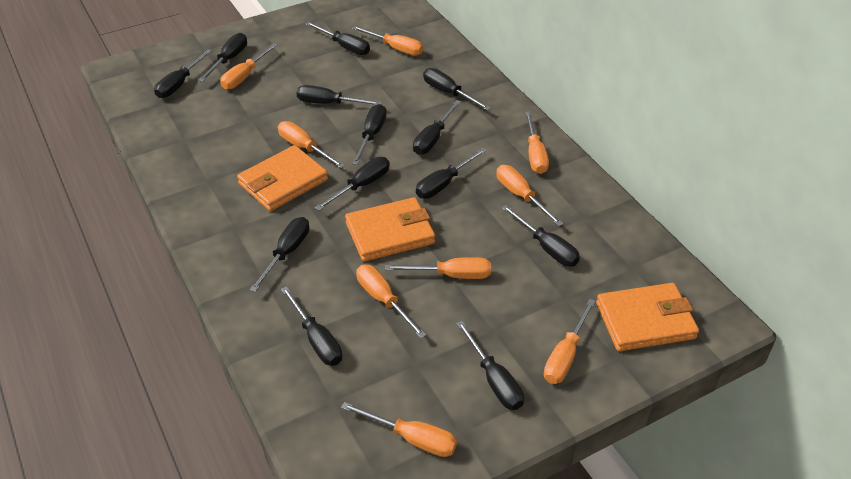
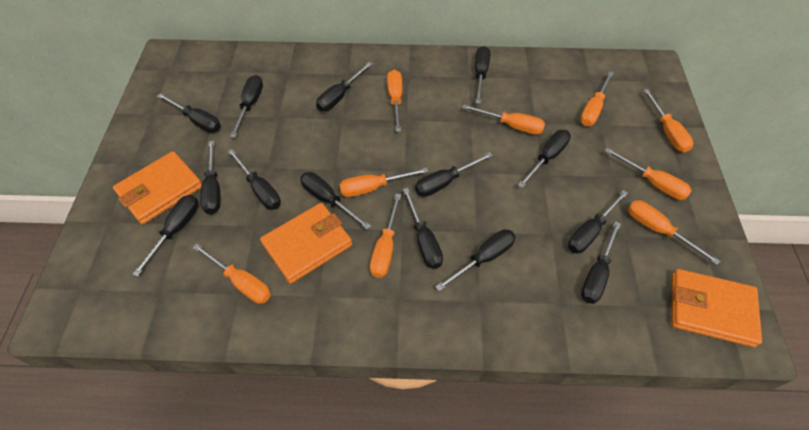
black screwdriver: [154,49,211,98] [198,33,247,82] [249,217,309,292] [281,286,342,366] [296,85,382,105] [306,22,370,55] [315,157,390,211] [352,104,387,165] [413,100,461,155] [416,148,487,199] [423,68,491,110] [456,321,524,410] [501,205,580,266] = 13 -> [133,195,199,277] [157,93,221,133] [200,140,221,214] [227,149,281,210] [230,75,263,138] [300,172,371,230] [316,62,372,111] [403,188,443,269] [415,152,493,197] [435,229,516,291] [475,46,490,104] [517,130,571,188] [568,190,628,253] [581,221,621,304] = 14

